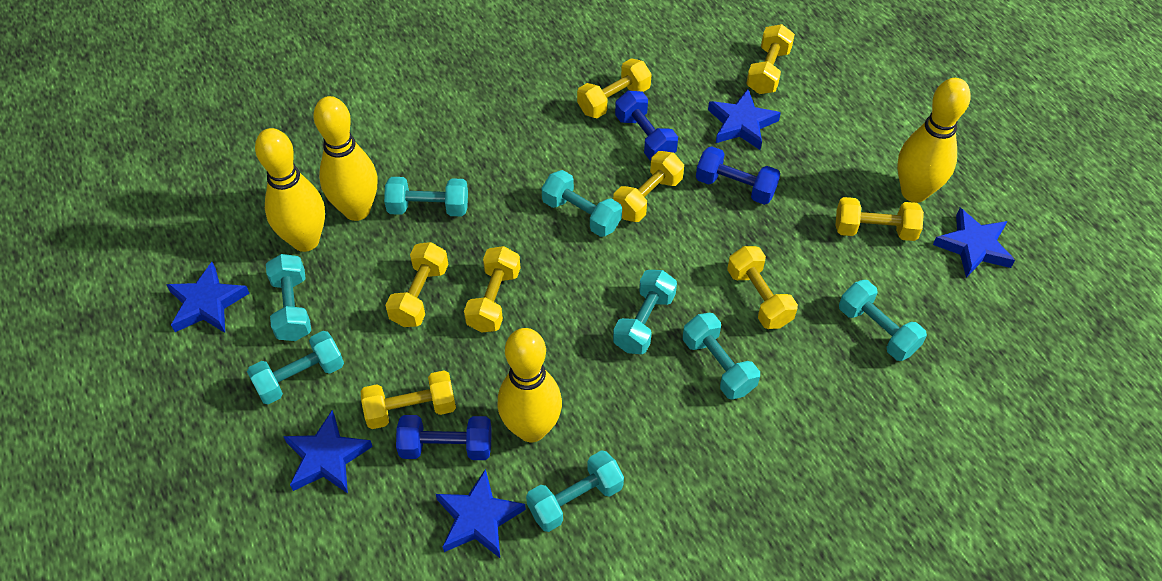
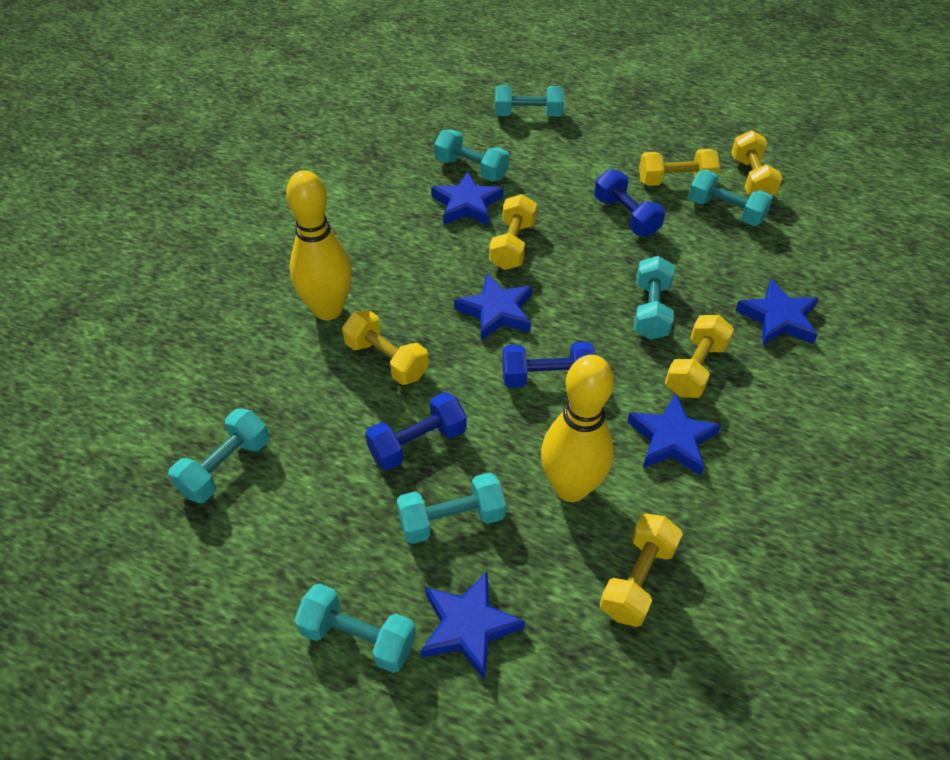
turquoise dumbbell: [247,331,344,405] [266,254,311,341] [384,177,468,216] [526,450,624,532] [542,170,622,237] [613,270,677,354] [683,313,760,400] [839,280,927,361] = 8 -> [168,409,269,503] [294,583,416,673] [397,472,506,544] [434,130,509,182] [495,86,564,117] [634,256,674,340] [688,170,773,226] = 7
yellow bowling pin: [255,128,325,252] [313,96,377,221] [497,328,562,442] [897,78,971,203] = 4 -> [286,170,352,320] [541,355,614,502] = 2
yellow dumbbell: [361,370,456,429] [385,242,449,327] [464,246,520,332] [577,58,652,118] [613,151,684,222] [727,246,798,329] [746,24,795,94] [835,197,924,241] = 8 -> [342,310,429,385] [489,194,537,270] [600,514,683,627] [639,149,720,186] [665,315,734,398] [731,130,783,196] = 6

